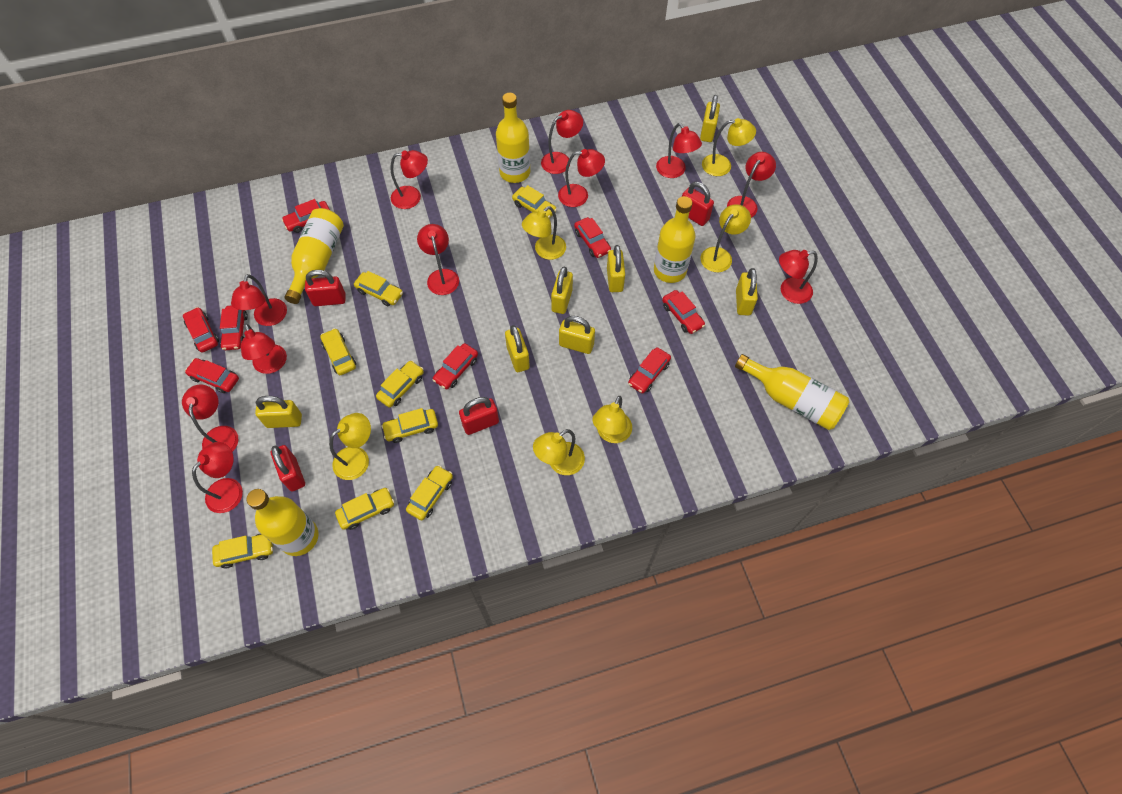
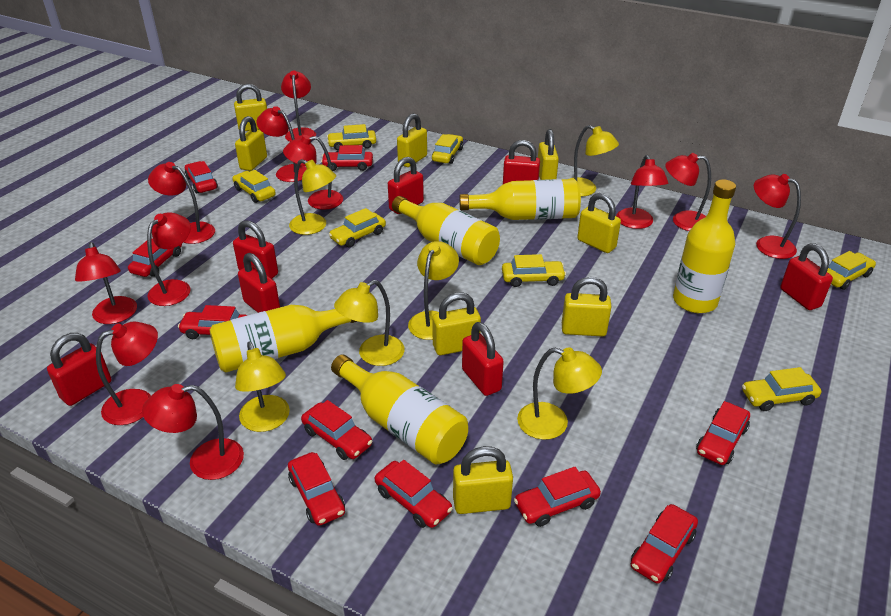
red car: [183,307,219,353] [185,358,239,393] [220,305,248,350] [282,199,330,233] [433,343,478,389] [574,217,611,258] [628,347,671,393] [662,290,705,334] = 8 -> [128,238,182,277] [178,305,247,339] [185,161,218,193] [288,452,345,526] [301,400,372,460] [321,145,373,171] [375,460,453,528] [514,467,601,527] [631,504,698,584] [696,401,750,465] = 10
red padlock: [271,445,305,492] [305,270,346,306] [459,397,499,435] [682,182,714,226] = 4 -> [47,333,111,406] [233,220,278,279] [238,253,280,313] [388,157,424,214] [462,322,504,396] [503,140,540,184] [780,243,833,310] = 7
yellow car: [212,534,273,569] [320,328,356,375] [335,488,394,530] [354,271,403,306] [376,361,424,408] [381,408,438,443] [406,465,453,520] [512,185,557,218] = 8 -> [232,170,276,203] [327,124,376,151] [329,208,386,247] [432,134,463,164] [502,254,566,287] [742,367,821,411] [827,251,876,290] = 7
yellow padlock: [255,396,302,428] [505,325,530,372] [551,266,573,314] [559,316,595,354] [607,245,625,292] [700,95,720,142] [736,268,758,316] = 7 -> [234,84,267,131] [235,116,267,171] [397,113,427,167] [432,293,481,355] [453,446,513,514] [538,129,559,180] [562,277,612,337] [577,193,621,253] = 8

